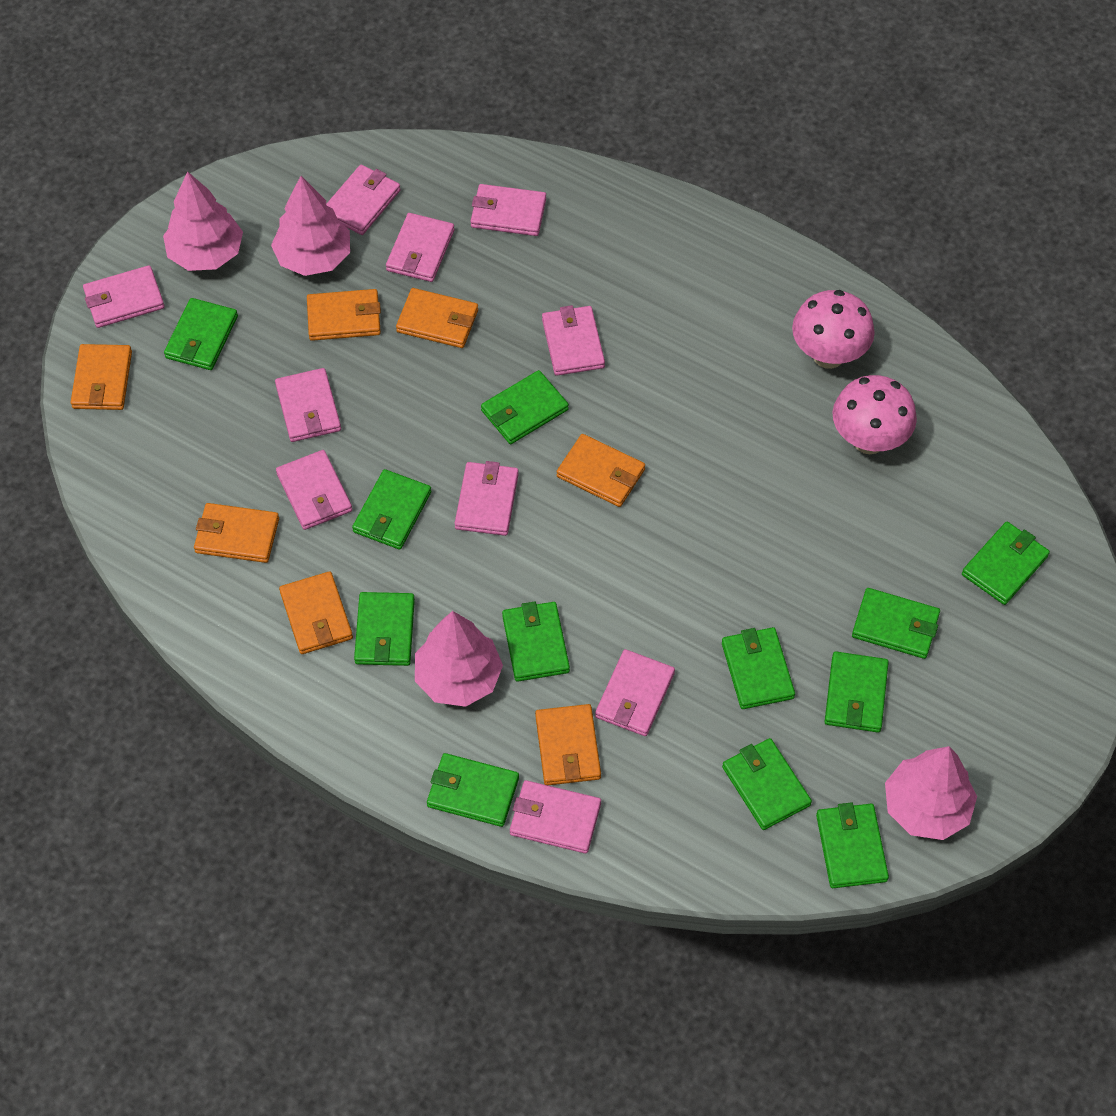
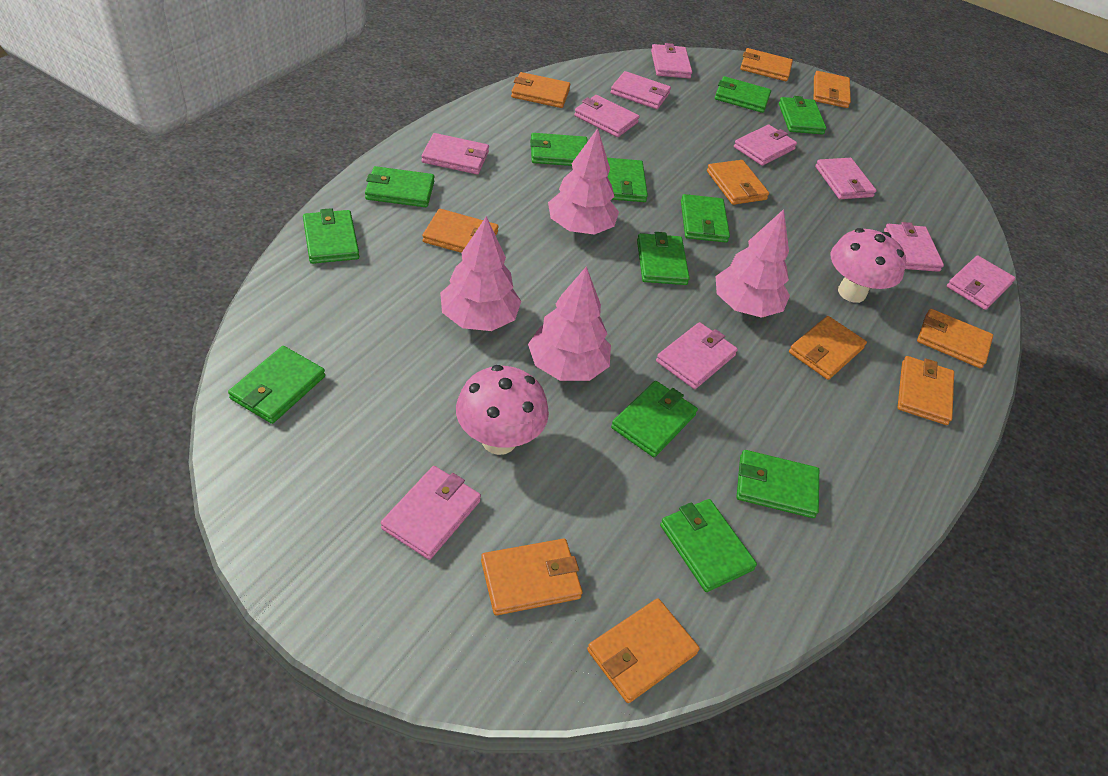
orange wallet: [70,344,132,410] [194,503,279,563] [279,571,353,654] [307,289,381,341] [396,288,478,348] [535,704,601,785] [557,434,645,507] = 7 -> [422,209,499,253] [481,539,583,616] [511,72,570,108] [587,598,700,703] [707,160,769,205] [740,48,793,81] [789,316,867,380] [814,71,851,108] [897,356,954,425] [917,309,993,369] = 10

